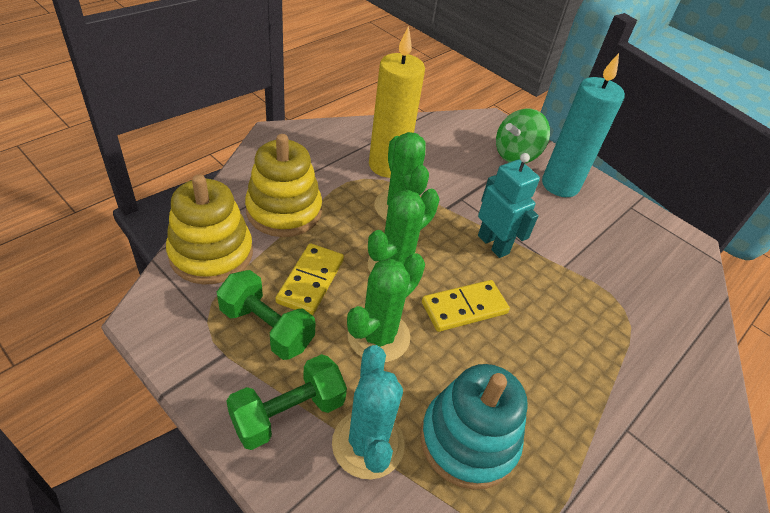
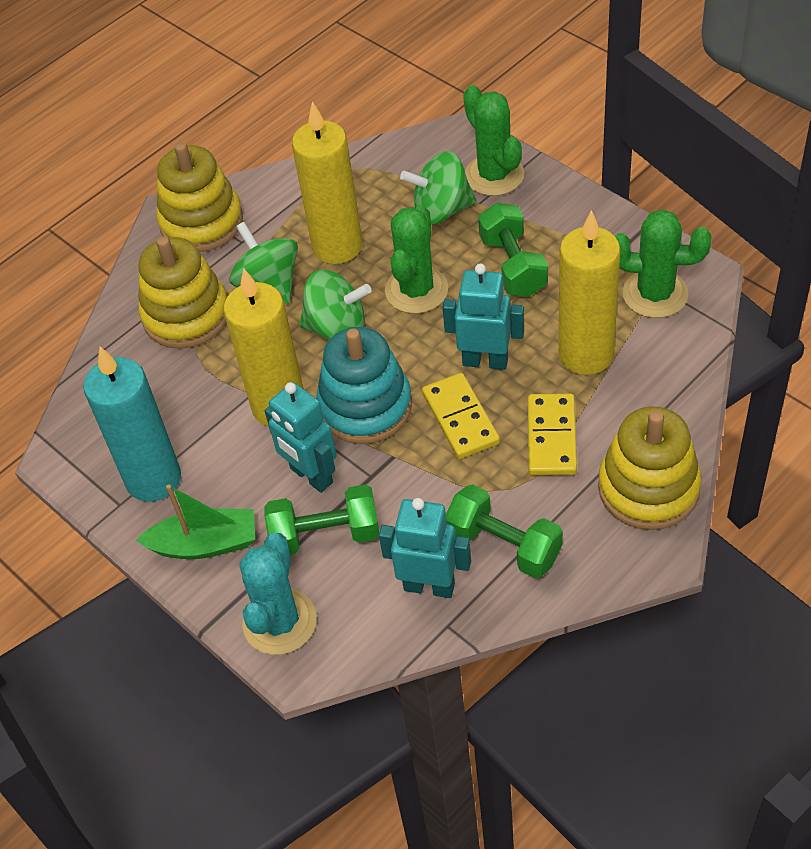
green boat: none = 0 -> [136,484,255,559] = 1
green dumbbell: [217,270,315,360] [226,354,347,450] = 2 -> [265,484,379,555] [446,484,563,578] [478,203,548,297] = 3
green spinning top: [496,109,550,163] = 1 -> [229,222,298,304] [299,270,372,340] [400,151,476,225] = 3
turquoise robot: [478,153,540,258] = 1 -> [265,382,337,493] [379,498,471,598] [443,264,524,370] = 3
yellow candle: [369,26,425,178] = 1 -> [224,269,304,427] [292,101,362,264] [558,210,620,375] = 3
yellow stacking toy: [166,174,253,284] [245,134,322,237] = 2 -> [139,236,227,349] [157,142,243,252] [598,407,701,530] = 3

